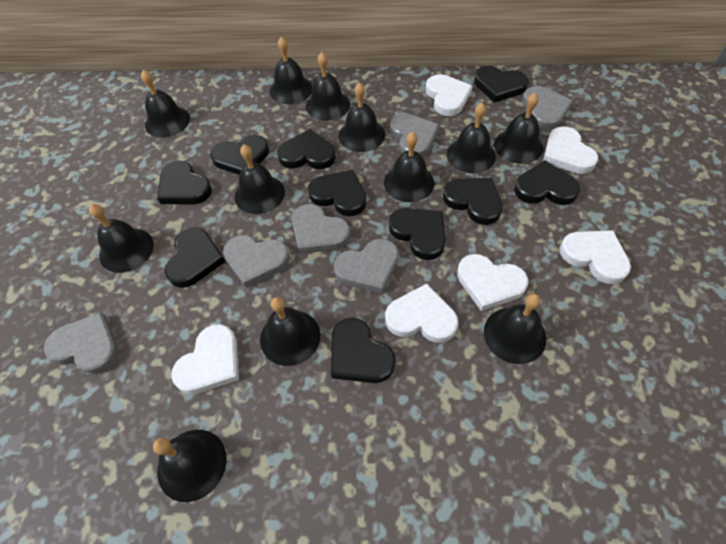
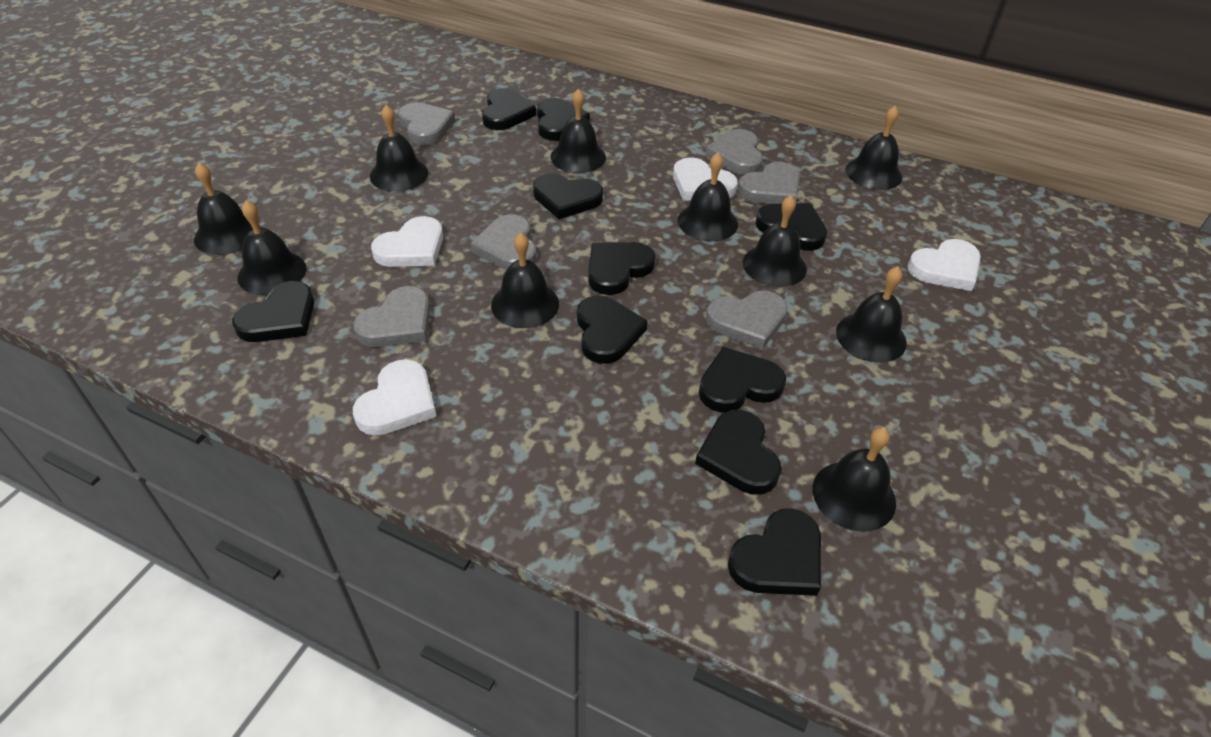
black bell: [89,204,154,273] [141,70,190,137] [153,430,227,502] [235,145,285,214] [260,297,320,366] [270,37,312,104] [306,52,350,121] [339,83,385,152] [384,132,434,202] [447,103,496,173] [484,294,546,364] [494,93,543,164] = 12 -> [194,163,260,255] [237,200,307,295] [370,105,428,192] [491,233,559,328] [550,89,606,173] [678,153,738,241] [743,195,807,287] [813,427,896,532] [836,266,907,363] [845,106,902,190] = 10
white heart: [171,324,239,394] [385,283,458,343] [426,74,473,116] [457,254,528,311] [543,126,598,174] [560,230,631,284] = 6 -> [353,359,436,435] [371,216,443,267] [673,157,738,200] [908,239,981,291] = 4

